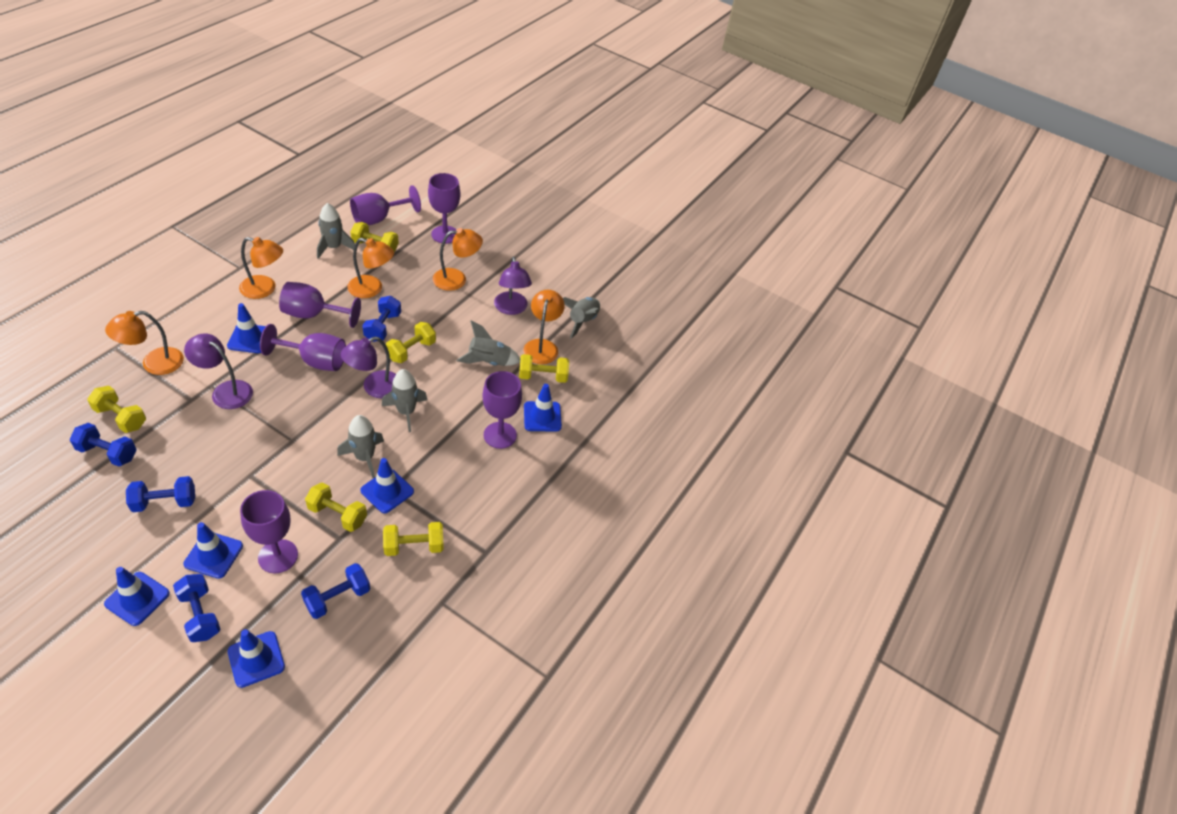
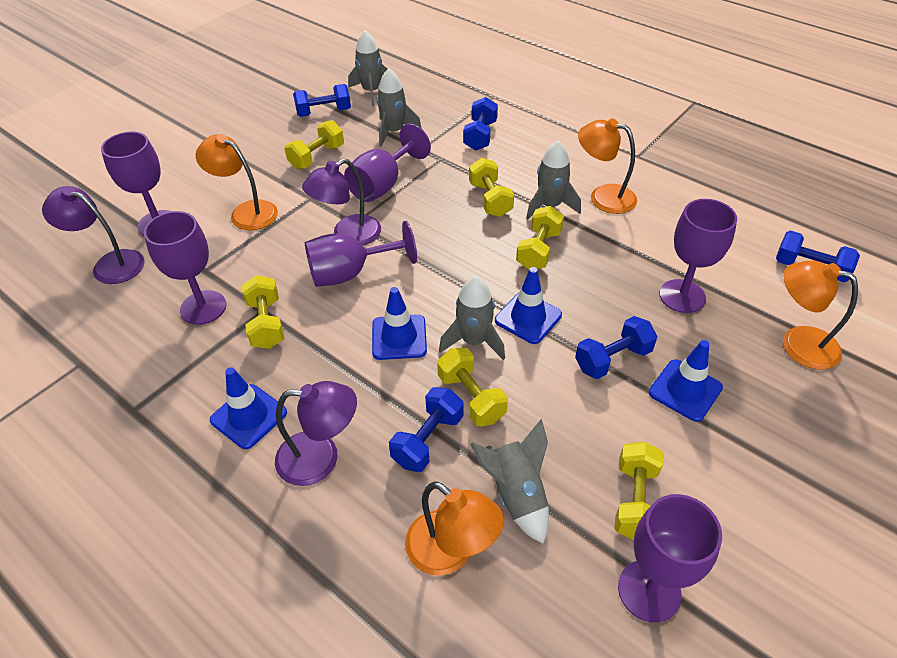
blue traffic cone: [104,567,170,626] [183,522,243,579] [227,303,266,353] [228,629,285,688] [360,458,414,513] [524,384,562,432] = 6 -> [210,367,287,449] [372,287,427,360] [495,267,562,344] [649,340,723,422] = 4
orange lamp: [105,311,184,375] [239,237,283,299] [347,238,394,298] [433,228,483,291] [523,289,565,364] = 5 -> [196,134,278,231] [405,481,504,576] [578,118,637,214] [783,260,858,370] = 4

